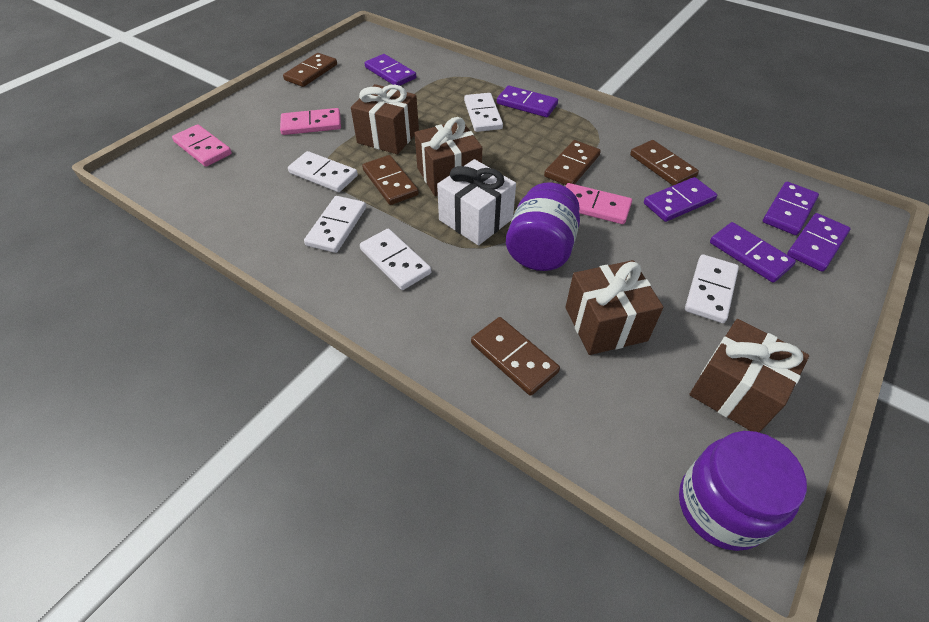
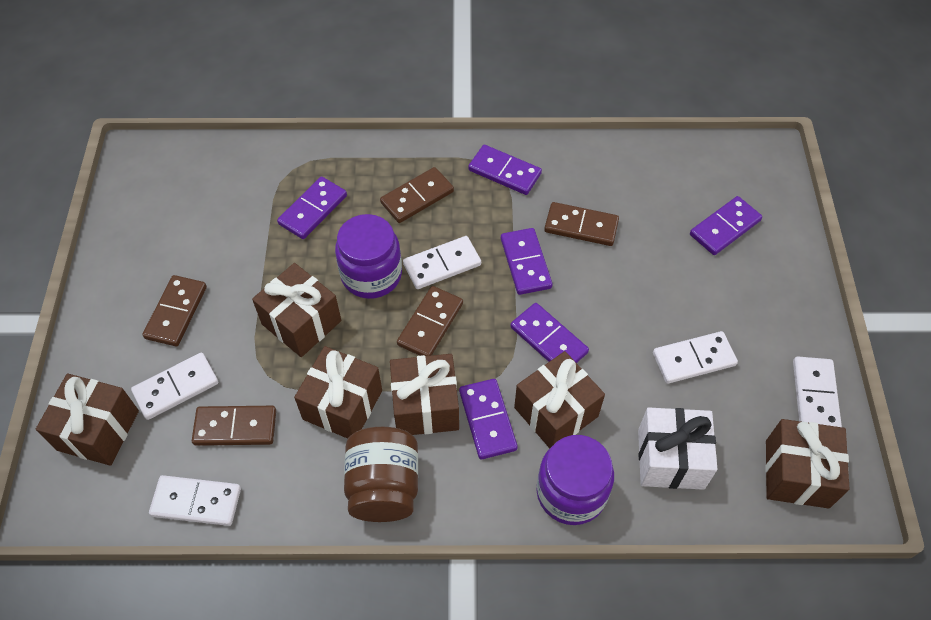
brown gift: [351,84,419,154] [415,117,482,196] [565,260,664,355] [689,319,809,433] = 4 -> [36,373,139,466] [252,263,341,357] [294,346,382,439] [390,354,459,435] [514,351,605,448] [765,419,849,508] = 6
brown jar: none = 0 -> [344,427,418,522] = 1
pink domino: [172,124,232,167] [280,108,341,135] [565,183,632,224] = 3 -> none = 0

